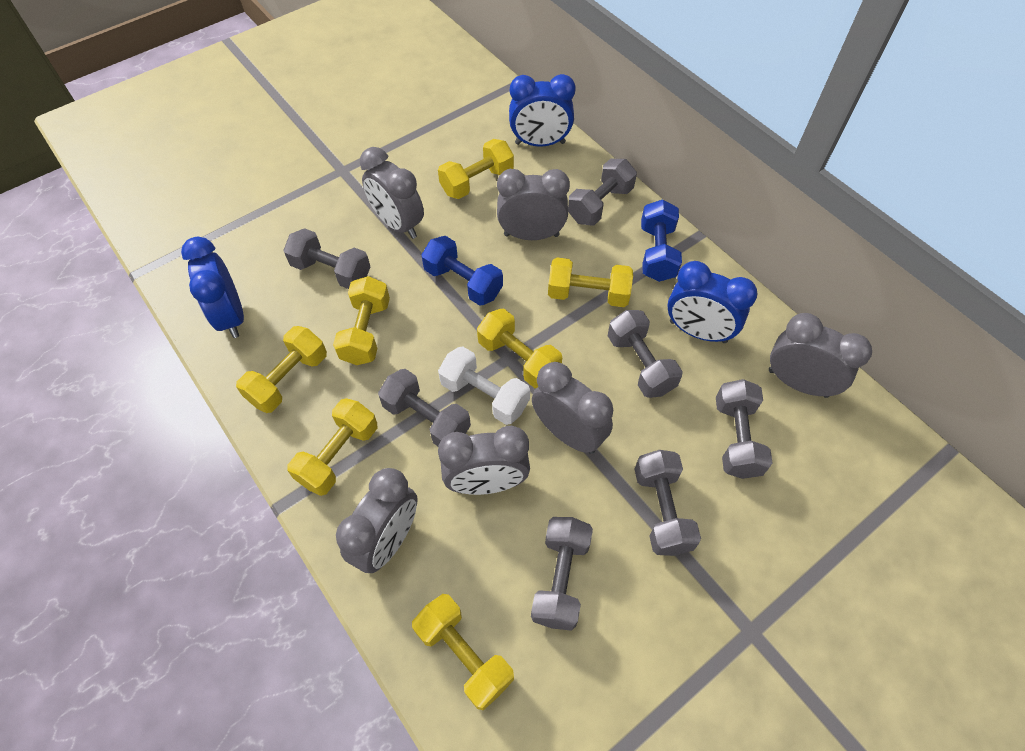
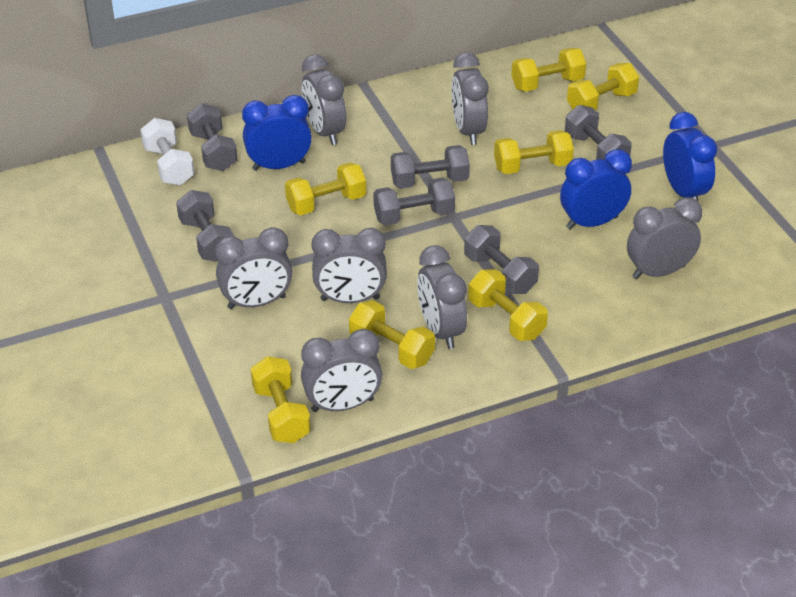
blue dumbbell: [421,236,503,306] [641,199,682,282] = 2 -> none = 0
grey clock: [336,468,418,573] [360,147,424,239] [438,426,530,495] [497,169,570,240] [532,362,613,454] [769,313,872,398] = 6 -> [215,227,292,309] [301,329,382,412] [302,54,346,145] [312,228,387,303] [417,245,467,349] [451,52,488,145] [627,197,702,279] = 7
grey dumbbell: [283,228,370,289] [378,369,471,446] [531,517,593,631] [568,159,637,225] [608,310,683,398] [635,450,701,556] [716,379,772,479] = 7 -> [176,190,234,262] [187,103,237,171] [373,177,455,226] [391,145,470,189] [464,225,539,294] [565,105,632,160] = 6

